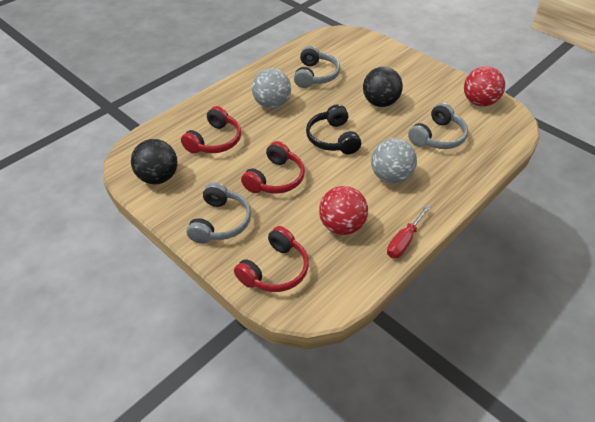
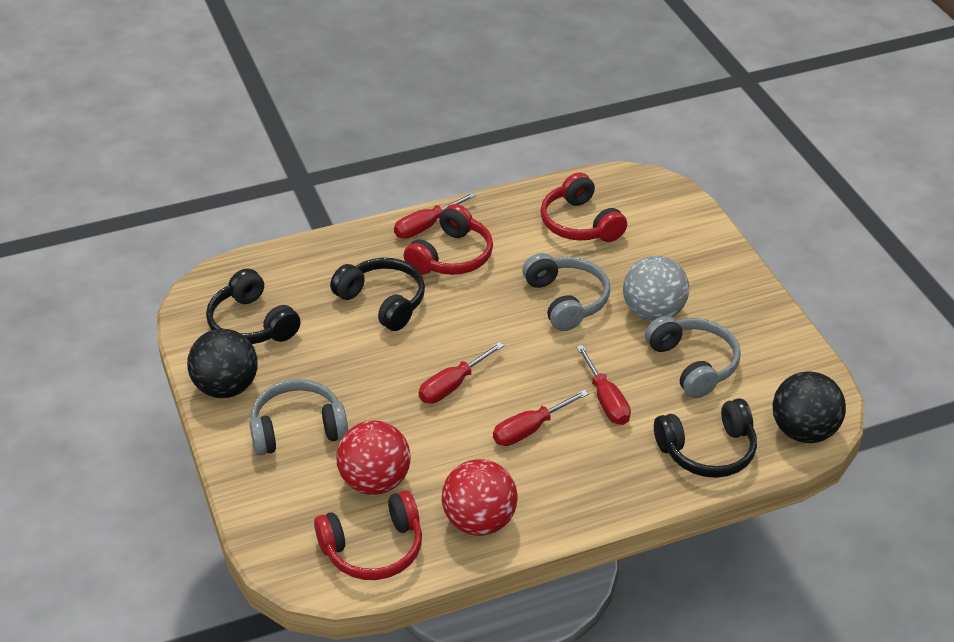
black headphones: [306,104,361,154] = 1 -> [206,268,301,344] [330,258,425,331] [654,398,757,478] = 3
grey ball: [252,68,291,109] [371,138,417,183] = 2 -> [623,256,689,321] = 1
red screwdriver: [387,205,430,258] = 1 -> [394,192,476,239] [419,342,504,404] [493,390,589,446] [576,345,631,425] = 4

